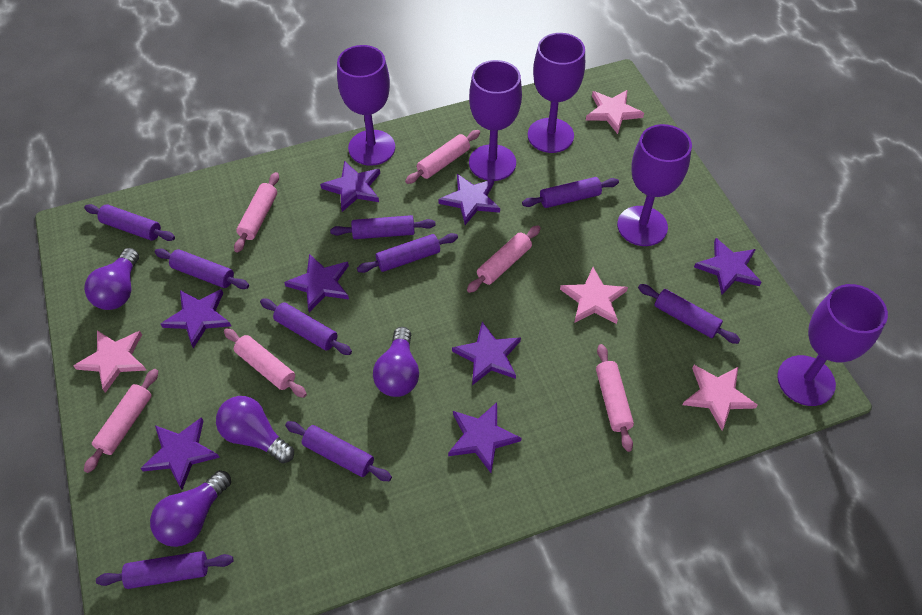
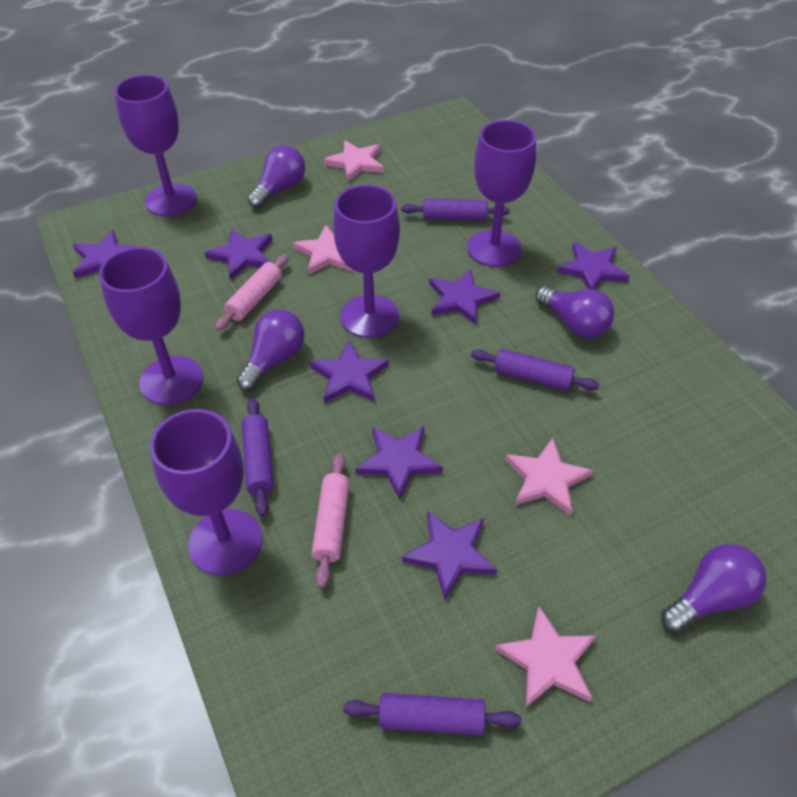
pink rolling pin: [84,369,158,473] [224,328,307,398] [234,172,279,253] [405,130,480,184] [467,225,541,293] [596,344,634,452] = 6 -> [215,254,289,331] [312,453,350,588] = 2
purple rolling pin: [84,204,175,241] [96,551,234,589] [155,249,249,289] [260,299,352,355] [285,421,392,481] [330,215,436,239] [357,233,458,273] [522,177,619,208] [638,284,740,344] = 9 -> [242,398,274,516] [343,693,522,735] [401,199,510,221] [471,349,600,391] = 4
purple star: [141,417,220,489] [161,289,231,348] [284,254,349,312] [320,161,380,212] [438,174,500,225] [448,402,522,473] [452,322,521,385] [694,238,762,295] = 8 -> [73,230,139,278] [205,229,272,280] [310,340,389,403] [355,426,443,500] [402,511,497,599] [429,269,500,325] [556,242,630,290] = 7

